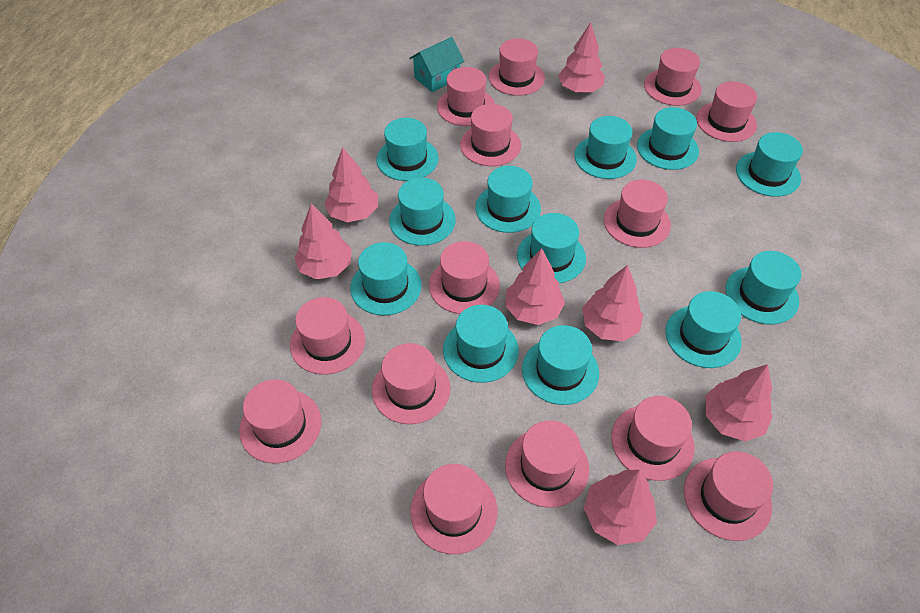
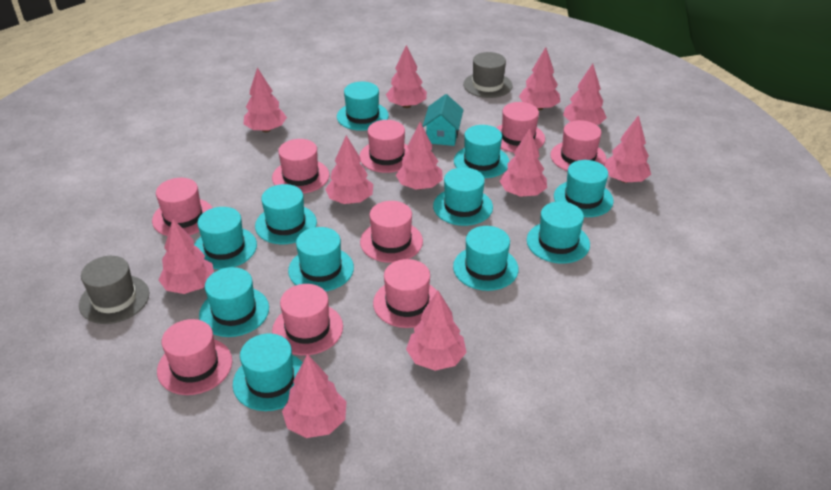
grey hat: none = 0 -> [79,256,149,324] [463,52,512,98] = 2
pink hat: [239,379,321,463] [290,297,366,375] [372,343,450,424] [410,464,498,554] [429,241,500,314] [437,67,495,126] [460,104,521,166] [489,38,545,96] [505,420,589,508] [604,180,671,248] [611,396,695,481] [644,48,702,106] [684,451,773,541] [696,81,757,142] = 14 -> [152,178,213,236] [157,319,232,395] [272,139,329,194] [272,284,343,355] [359,120,409,173] [360,201,423,263] [373,259,437,328] [496,102,545,153] [550,120,607,171] = 9
pink tree: [294,204,352,279] [324,147,378,222] [505,248,565,325] [558,22,605,93] [582,265,643,341] [584,470,657,545] [705,364,773,441] = 7 -> [159,219,214,294] [244,67,287,132] [282,354,346,438] [325,135,373,204] [386,45,427,108] [396,122,443,190] [406,290,467,371] [500,128,547,197] [519,47,561,110] [563,64,607,125] [604,115,651,183] = 11
turquoise hat: [350,242,422,315] [376,118,439,181] [389,178,456,246] [443,305,519,383] [475,166,541,233] [517,213,586,283] [522,325,599,405] [574,116,637,179] [637,107,699,170] [665,291,742,368] [725,251,801,325] [736,132,803,197] = 12 -> [194,207,257,269] [199,267,269,337] [233,333,303,411] [255,184,317,244] [288,227,354,291] [337,82,389,131] [433,167,493,226] [453,226,519,291] [454,125,510,178] [527,201,590,264] [554,160,614,217] = 11

